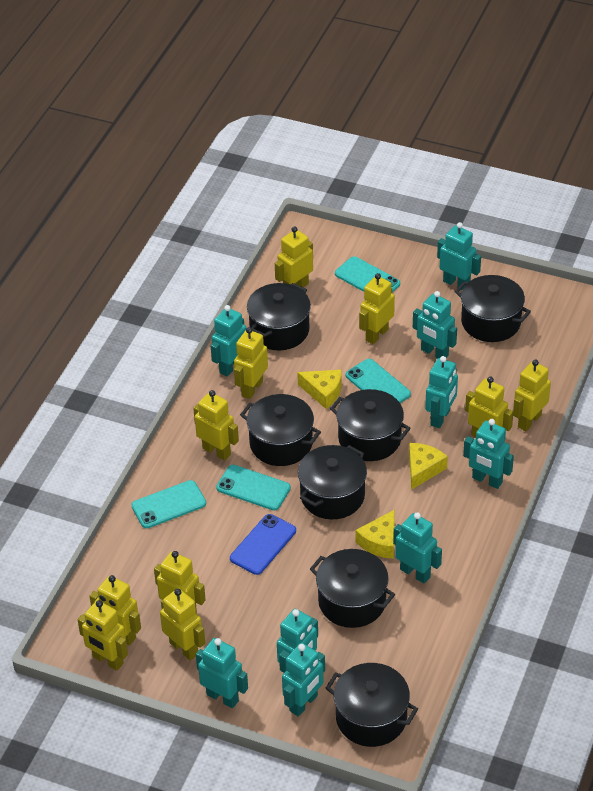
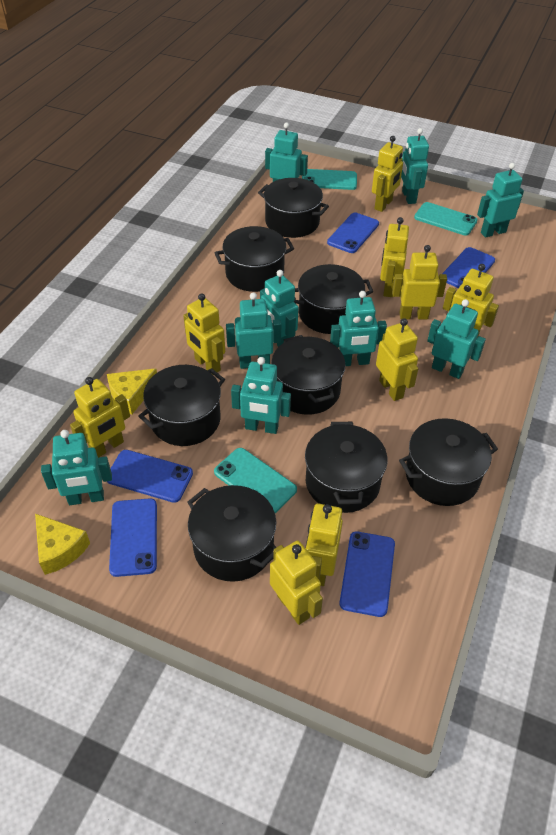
black pot: [240,394,321,466] [247,283,311,350] [298,445,367,519] [310,549,395,628] [326,663,418,747] [330,389,411,461] [454,275,531,342] = 7 -> [138,365,225,446] [187,485,276,582] [215,226,294,292] [258,178,329,238] [271,335,346,415] [294,264,373,334] [305,422,388,513] [399,418,498,506] = 8
blue phone: [230,514,296,575] = 1 -> [107,450,193,503] [109,498,157,577] [327,212,379,253] [340,532,395,617] [442,247,495,288] = 5
turquoise phone: [131,480,206,528] [216,465,291,511] [335,256,400,292] [345,359,411,403] = 4 -> [214,448,297,513] [302,169,357,190] [414,202,478,235] = 3
yellow cheese: [297,370,342,409] [356,510,395,559] [409,443,448,490] = 3 -> [35,514,90,575] [107,368,157,415] = 2
yellow robot: [77,600,128,671] [90,575,141,645] [154,551,206,614] [160,588,205,661] [193,390,239,461] [234,327,268,399] [275,226,313,288] [359,273,395,345] [465,377,513,437] [513,359,551,431] = 10 -> [70,377,130,458] [183,293,225,372] [270,540,323,625] [306,503,343,586] [372,136,403,212] [376,318,418,401] [380,217,409,297] [392,245,447,319] [443,264,499,337] = 9

